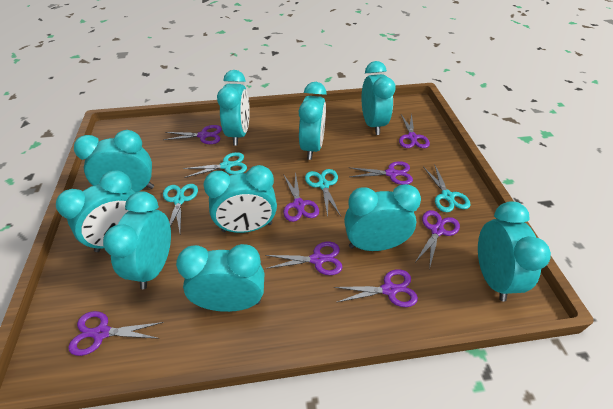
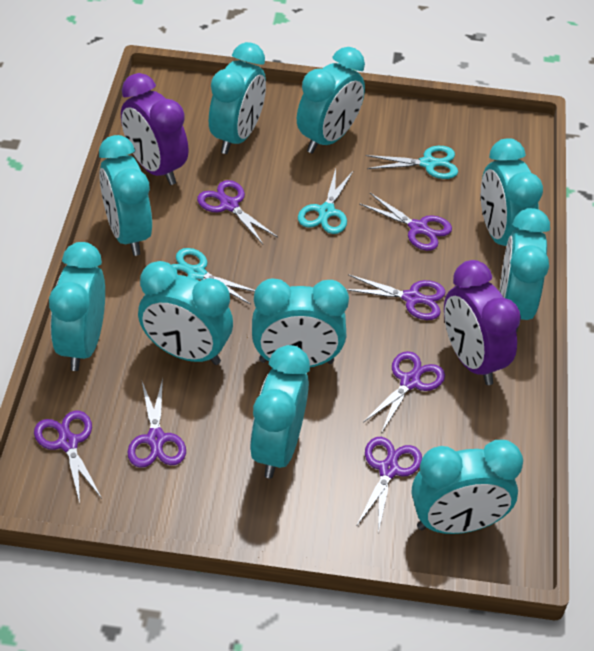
purple clock: none = 0 -> [121,73,188,185] [444,260,521,385] = 2
purple scissors: [68,311,164,356] [163,125,222,144] [265,242,343,275] [283,171,319,222] [333,269,418,307] [348,161,413,185] [399,113,430,148] [416,210,460,270] = 8 -> [34,410,102,504] [127,378,186,468] [197,180,278,244] [346,274,446,320] [357,437,422,533] [359,193,452,251] [364,351,445,433] = 7
turquoise scissors: [163,184,198,232] [183,152,247,178] [305,169,341,217] [423,164,471,212] = 4 -> [171,248,255,305] [298,169,354,234] [366,146,458,179] = 3

